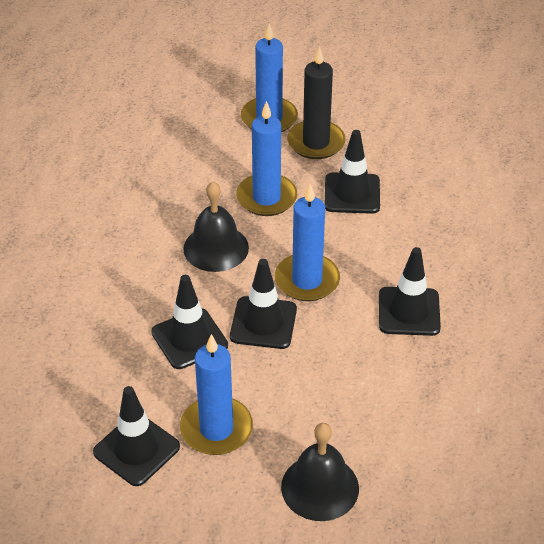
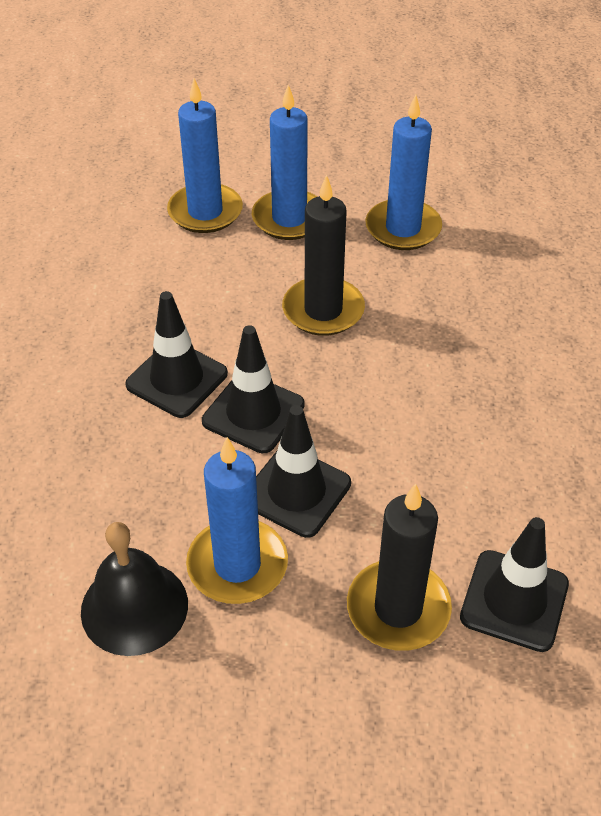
black bell: [183,181,249,272] [281,423,359,521] = 2 -> [81,522,188,656] = 1
black candle: [287,46,346,159] = 1 -> [282,175,365,336] [347,483,452,651] = 2
black traffic cone: [93,386,180,486] [152,275,228,369] [230,259,297,349] [325,130,380,214] [379,247,441,336] = 5 -> [125,291,228,418] [202,325,305,453] [256,405,351,538] [460,517,569,652] = 4

